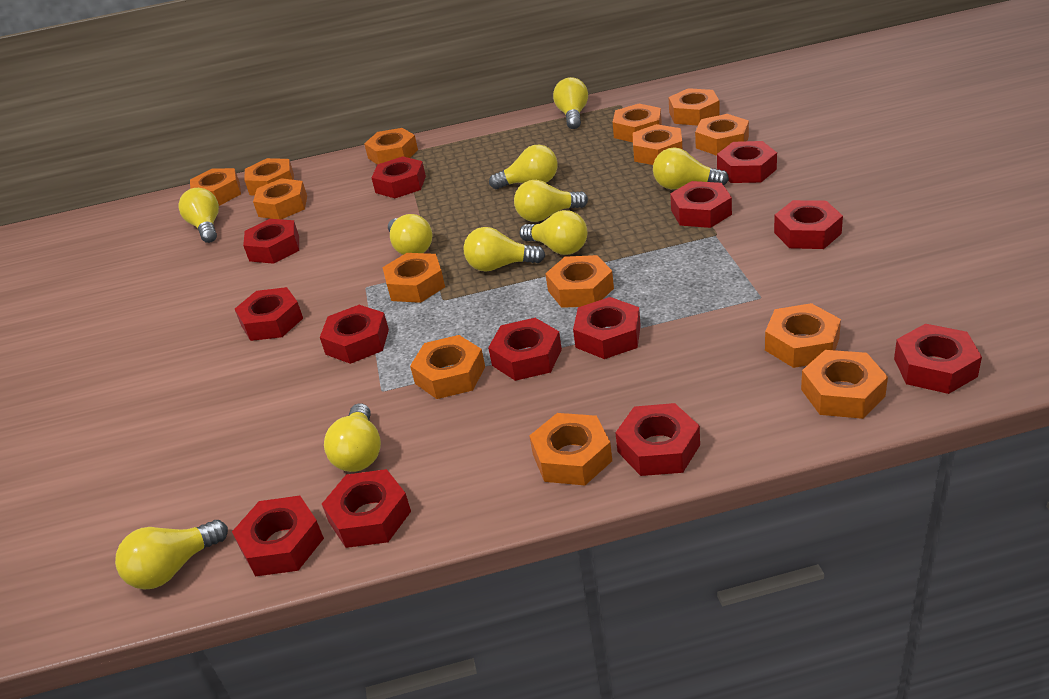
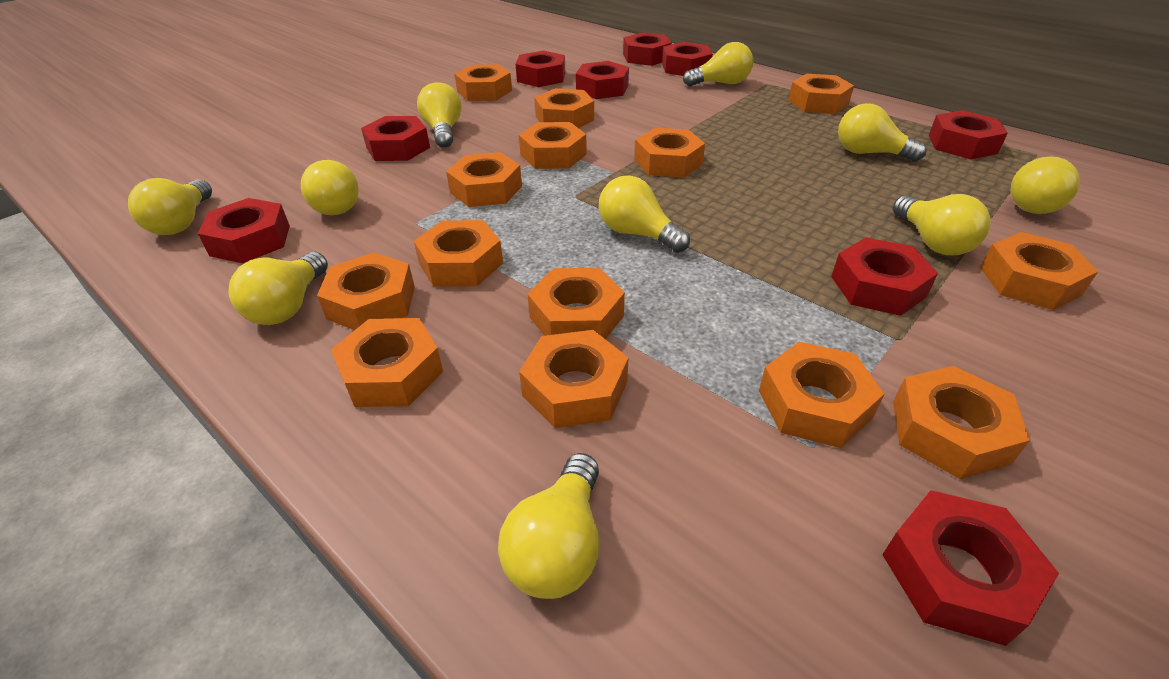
red nut: [232,496,324,577] [235,287,303,341] [243,219,299,264] [320,305,389,364] [322,469,411,548] [371,156,426,198] [488,318,562,381] [573,297,641,359] [615,403,700,476] [670,181,732,228] [717,141,777,183] [774,200,843,249] [894,324,982,394] = 13 -> [198,198,290,263] [361,116,430,161] [516,51,565,87] [576,61,629,99] [623,32,672,66] [662,42,713,76] [831,237,938,316] [882,490,1059,646] [929,110,1008,160] = 9

